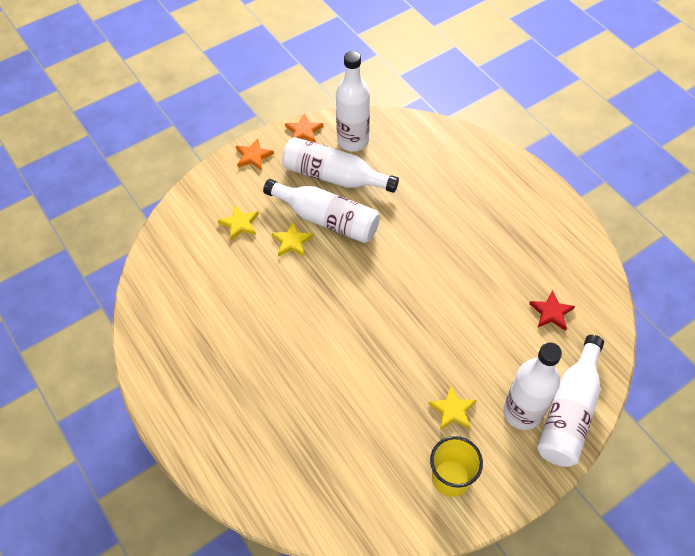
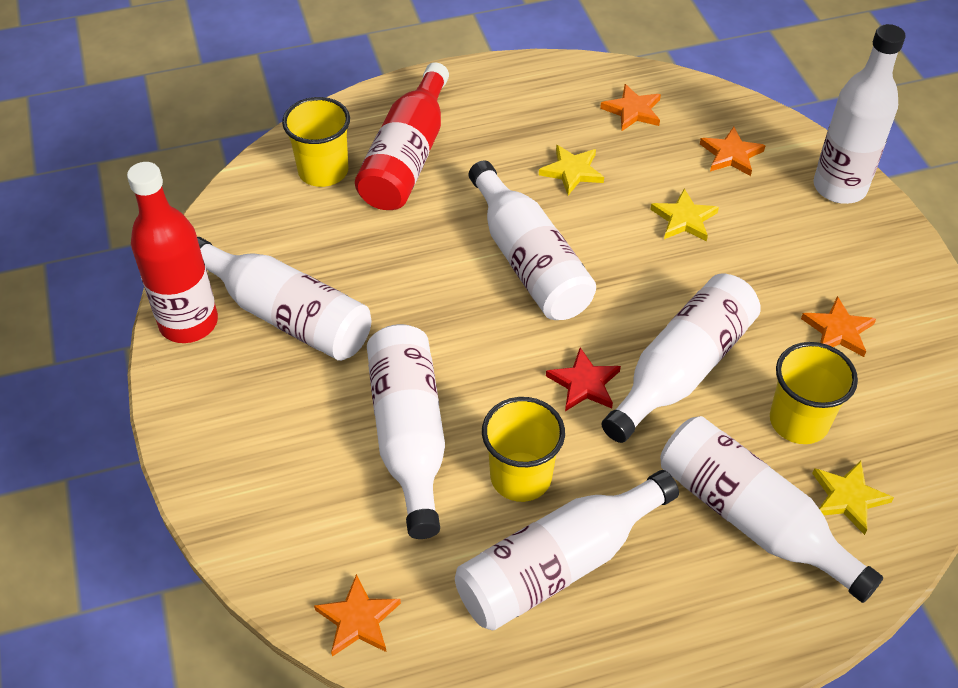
orange star: [236,138,274,171] [285,113,323,143] = 2 -> [314,574,401,656] [600,84,661,131] [700,127,766,176] [801,296,876,357] = 4
red bottle: none = 0 -> [127,162,218,343] [355,62,449,210] = 2
white bottle: [263,179,380,243] [282,137,399,193] [336,51,370,152] [503,342,562,430] [537,335,604,467] = 5 -> [197,237,371,361] [367,324,445,539] [455,470,679,630] [469,160,596,320] [601,273,761,443] [660,416,883,603] [814,24,906,204] = 7
yellow cup: [430,436,483,497] = 1 -> [282,97,350,187] [482,397,565,502] [770,342,858,444] = 3

